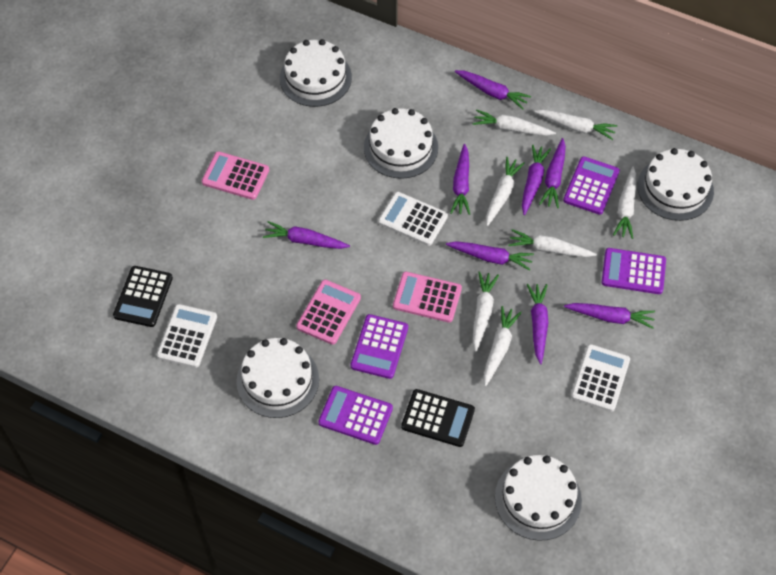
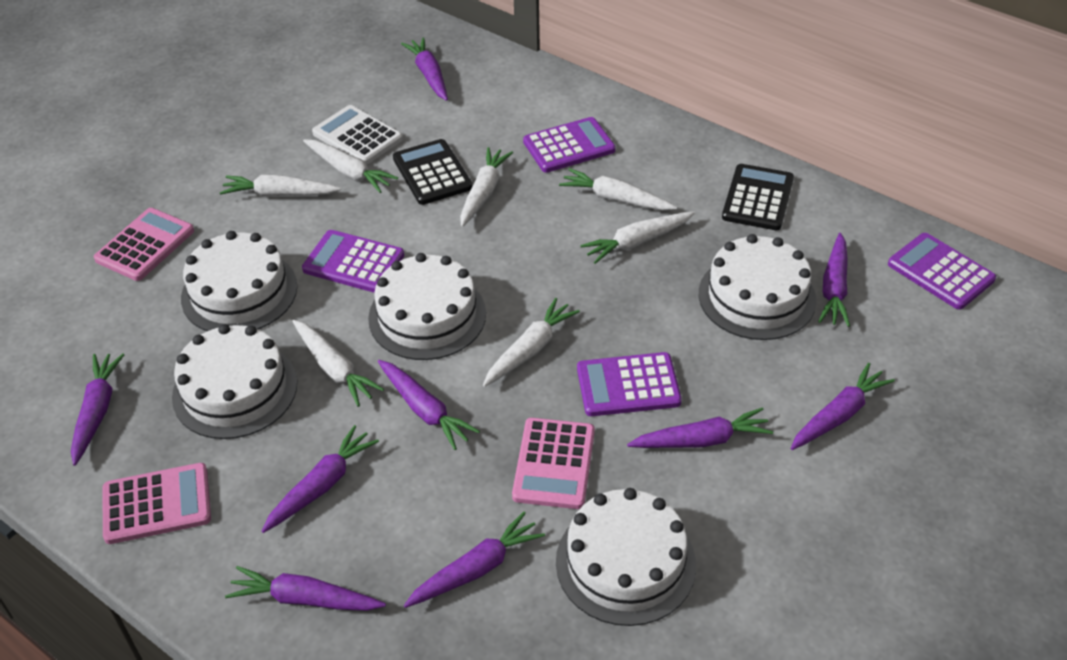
purple carrot: [263,221,350,249] [446,241,534,271] [450,144,470,215] [455,70,531,109] [522,145,551,215] [527,284,548,364] [539,138,566,208] [564,303,655,329] = 8 -> [71,354,125,466] [225,566,386,611] [262,425,379,533] [378,360,480,450] [401,37,448,101] [404,512,545,608] [627,408,773,448] [791,363,895,450] [818,233,850,327] = 9
white calculator: [157,304,217,368] [378,192,448,246] [571,344,630,412] = 3 -> [312,105,403,164] = 1

